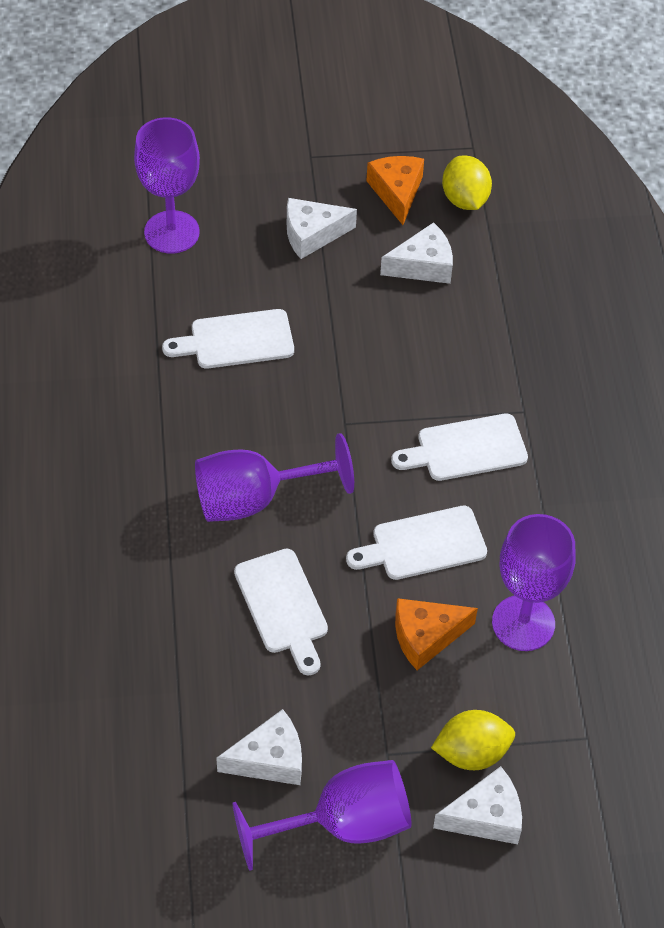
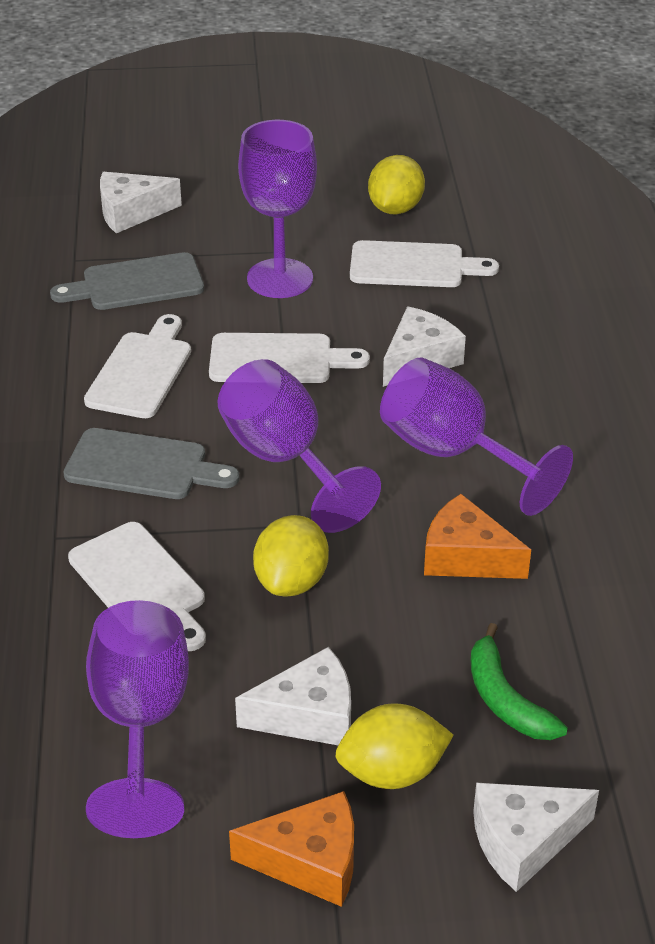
green banana: none = 0 -> [471,623,568,740] = 1
grey cutting board: none = 0 -> [50,252,204,310] [63,428,240,499] = 2
yellow lemon: [431,710,515,770] [442,155,492,210] = 2 -> [253,515,329,596] [335,703,454,789] [368,155,425,215] = 3

